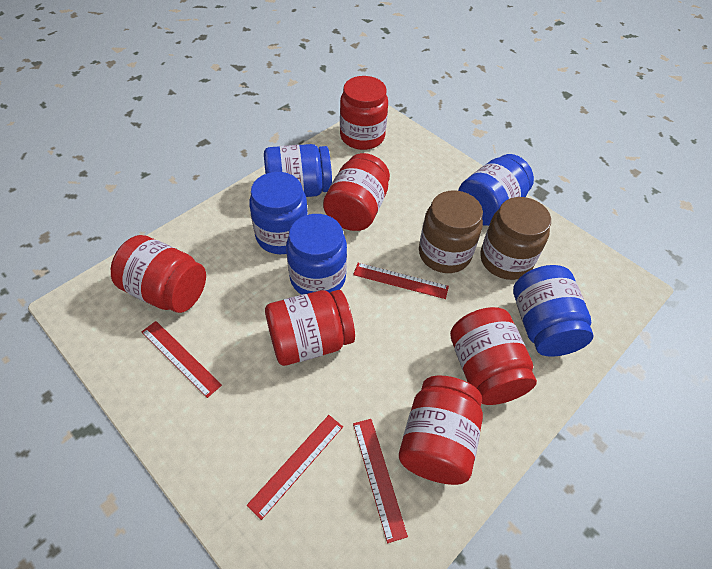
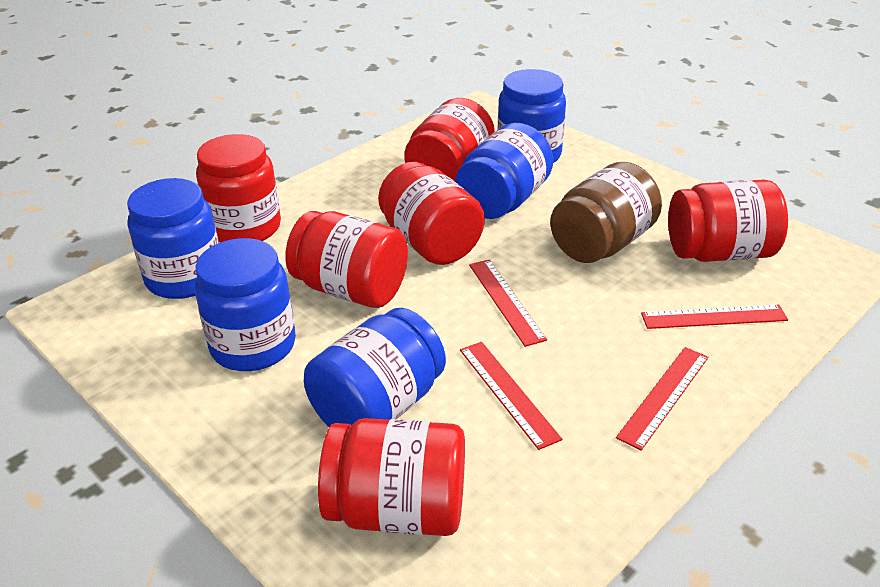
brown jar: [419,191,483,273] [480,197,551,280] = 2 -> [550,162,662,263] = 1

